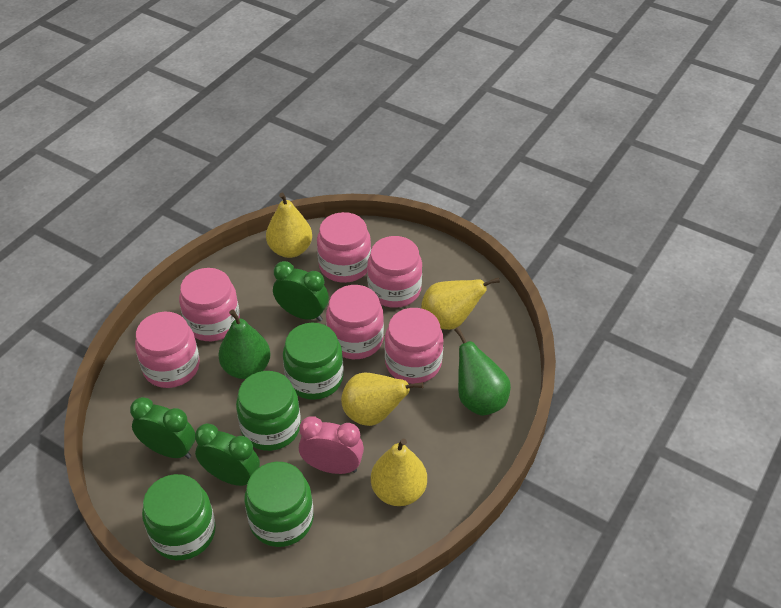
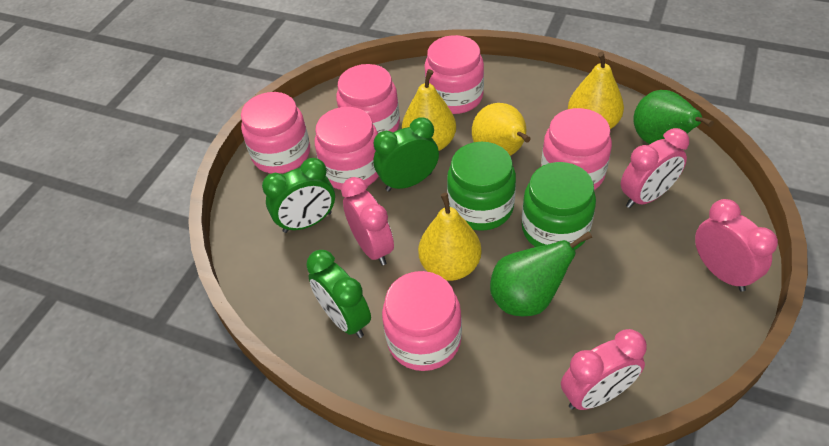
green jar: [142,474,216,560] [236,371,301,451] [244,462,313,547] [283,323,344,400] = 4 -> [447,142,516,231] [522,162,596,250] = 2
pink clock: [299,416,364,474] = 1 -> [341,177,394,265] [561,329,647,410] [621,128,689,208] [695,199,778,292] = 4

